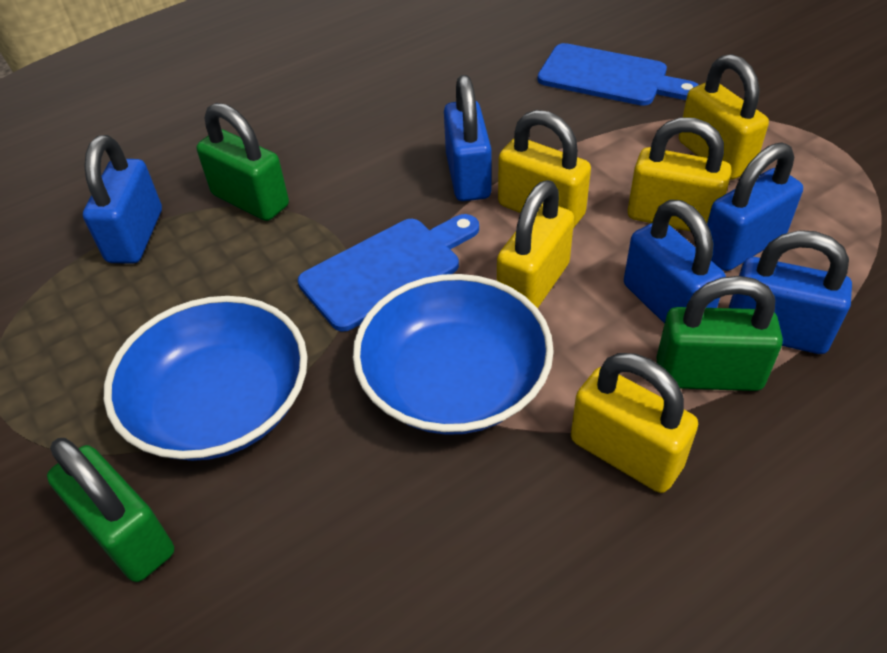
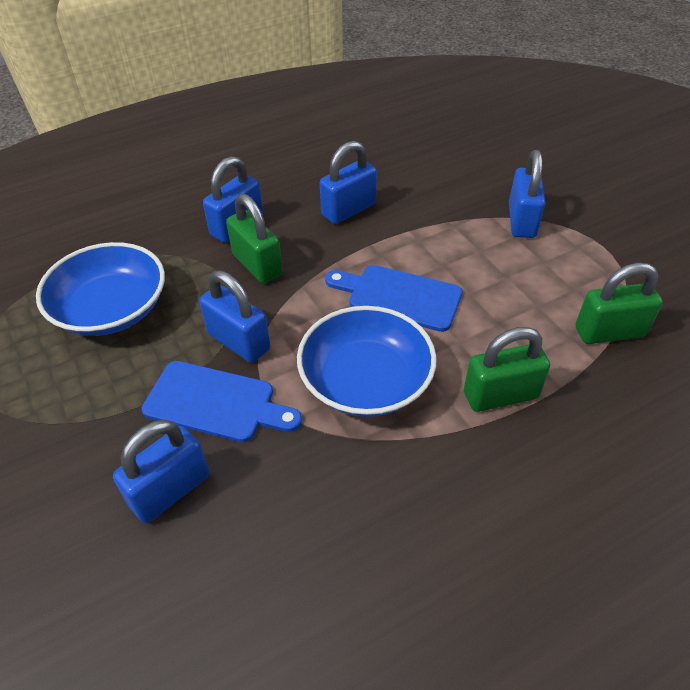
yellow padlock: [497,180,574,308] [498,110,591,229] [571,353,698,493] [628,118,732,231] [679,54,769,180] = 5 -> none = 0

